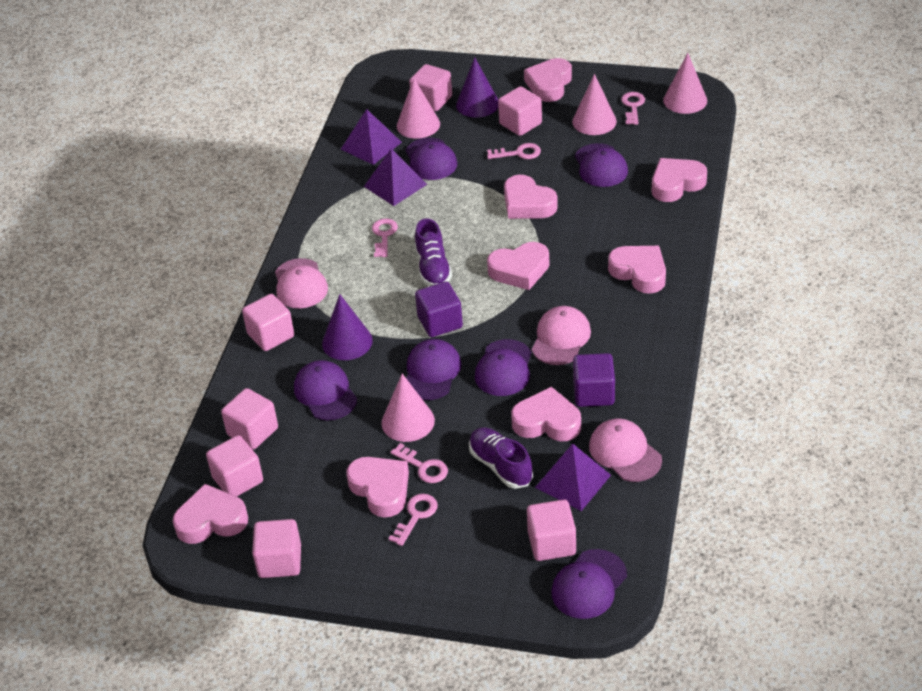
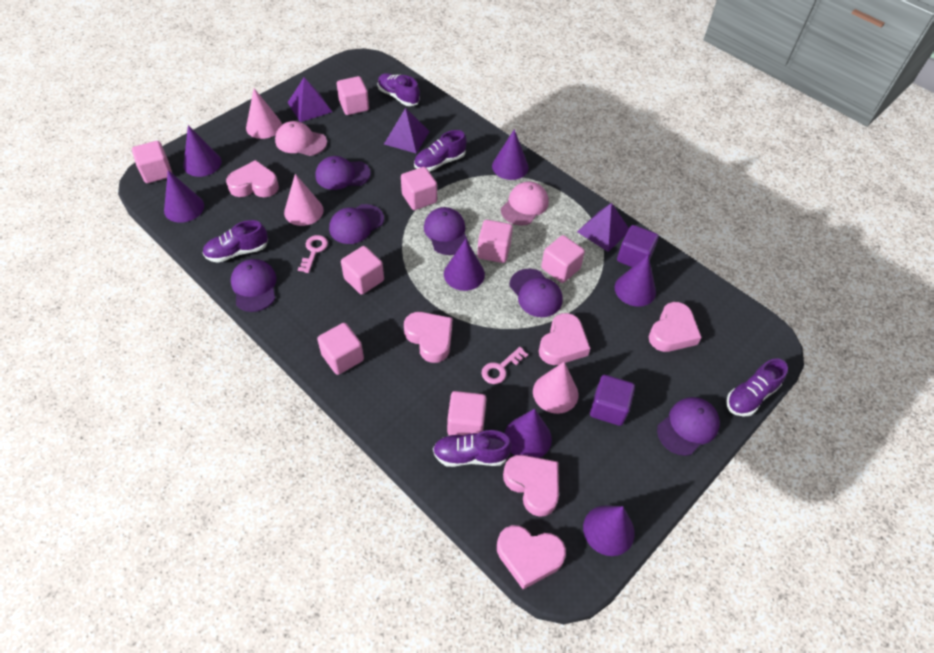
pink cap: [275,258,328,308] [532,306,591,365] [589,419,662,482] = 3 -> [275,121,327,156] [501,182,549,226] = 2
pink cone: [381,374,435,442] [397,78,440,139] [572,74,617,135] [663,53,707,114] = 4 -> [246,88,282,139] [284,174,324,226] [533,362,579,414] = 3
pink cube: [206,435,263,496] [221,388,278,449] [242,294,294,351] [252,519,301,578] [409,64,452,111] [498,86,542,136] [527,499,576,561] = 7 -> [132,141,172,183] [317,323,364,375] [337,76,369,115] [341,246,384,295] [401,167,437,210] [447,391,487,435] [477,220,513,263] [541,235,585,283] = 8
pink heart: [173,484,248,544] [347,457,409,518] [487,242,550,290] [504,175,558,219] [511,387,581,441] [524,58,572,102] [608,246,666,294] [652,158,707,202] = 8 -> [226,160,279,197] [404,312,452,363] [497,525,566,590] [503,455,559,517] [539,313,590,365] [649,302,702,352] = 6
pink key: [372,219,398,257] [389,494,438,546] [390,443,448,483] [487,143,541,159] [621,92,645,125] = 5 -> [298,235,328,273] [482,347,528,384] = 2
purple cone: [322,294,373,360] [456,57,498,118] = 2 -> [164,170,204,223] [183,125,222,177] [444,239,485,291] [492,129,529,180] [504,409,552,458] [583,505,635,556] [615,255,656,307] = 7
purple shoe: [415,218,452,286] [469,428,533,489] = 2 -> [203,220,268,263] [378,73,420,106] [414,130,467,172] [433,430,512,467] [727,358,788,417] = 5

